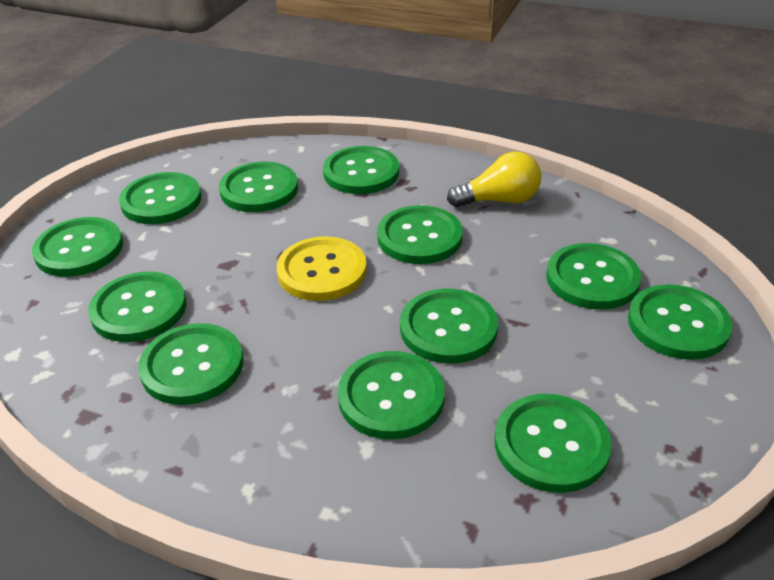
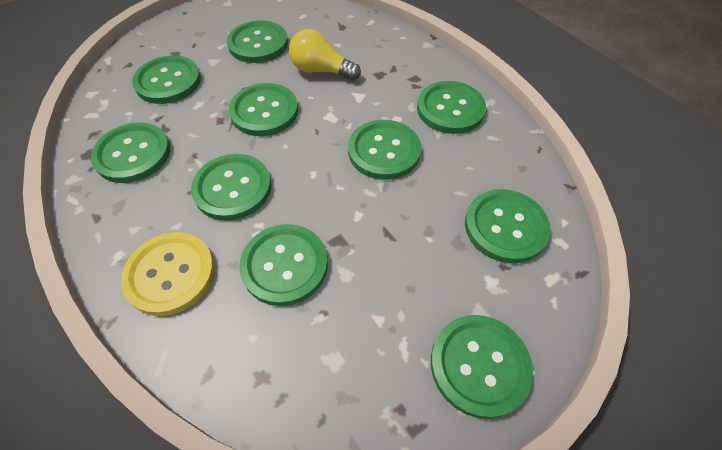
green button: [32,217,123,277] [88,272,186,342] [119,172,201,224] [138,323,243,405] [219,162,298,212] [323,146,399,194] [337,351,445,440] [377,205,463,264] [400,288,498,364] [495,394,612,493] [546,243,641,310] [628,284,733,360] = 12 -> [91,123,170,183] [132,55,201,104] [191,154,271,221] [227,20,288,63] [229,83,298,136] [239,224,328,306] [348,120,421,180] [417,81,486,134] [431,315,533,419] [465,189,551,263] = 10

